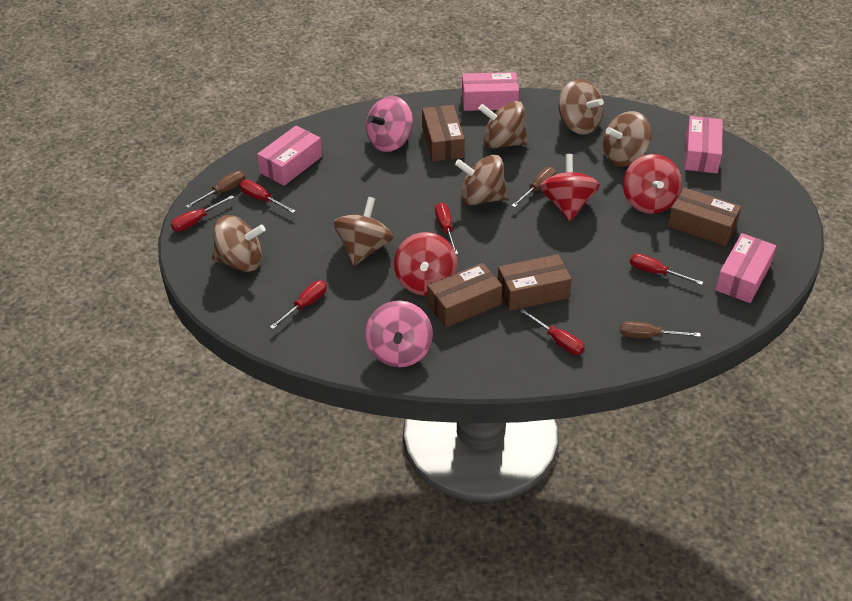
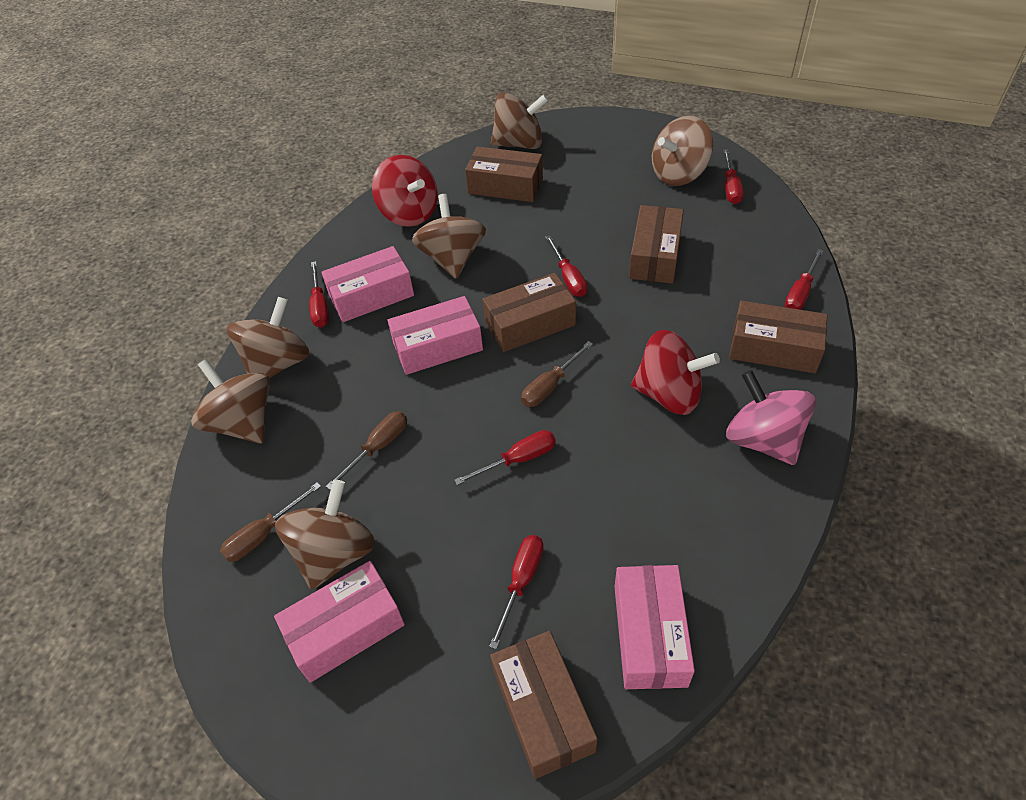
brown box: [422,105,465,161] [427,263,502,328] [498,254,572,311] [668,187,741,246] = 4 -> [465,146,543,202] [483,273,576,352] [490,631,598,779] [629,205,684,284] [729,301,827,373] = 5
pink spinning top: [365,301,433,367] [366,96,413,152] = 2 -> [726,370,816,465] = 1
red spinning top: [394,232,458,296] [540,154,600,221] [623,154,682,214] = 3 -> [372,155,438,227] [631,330,720,415] = 2

